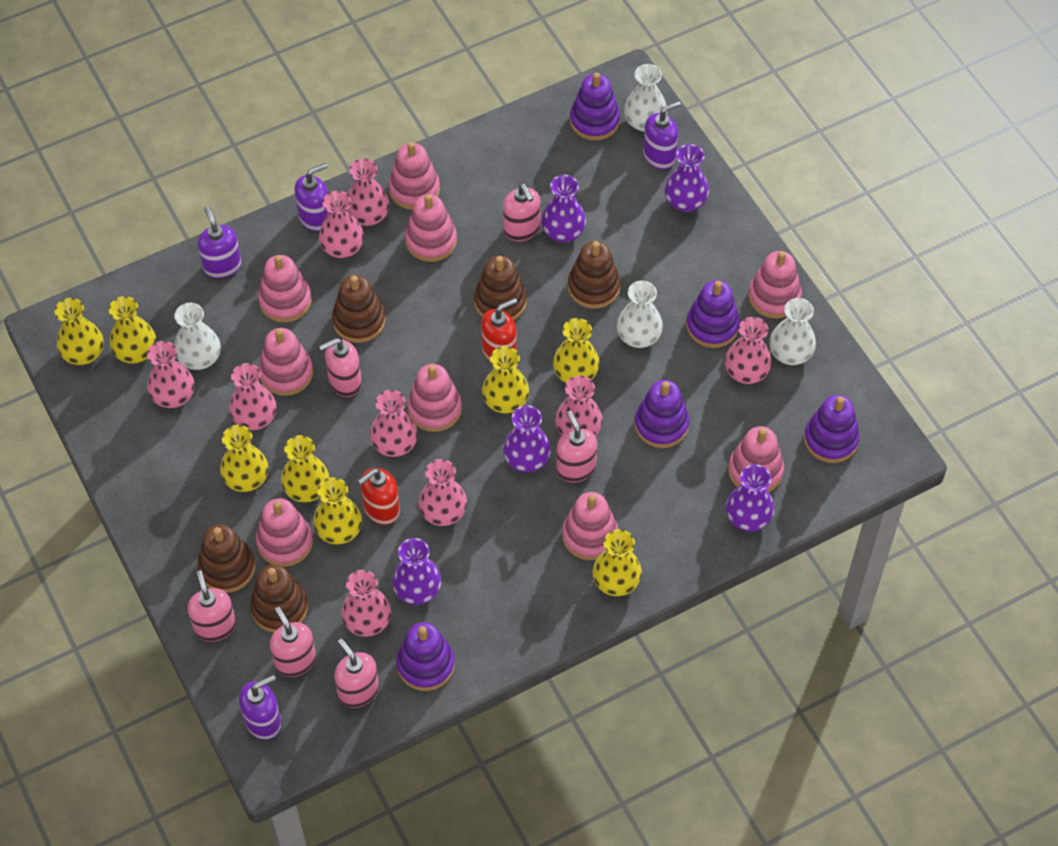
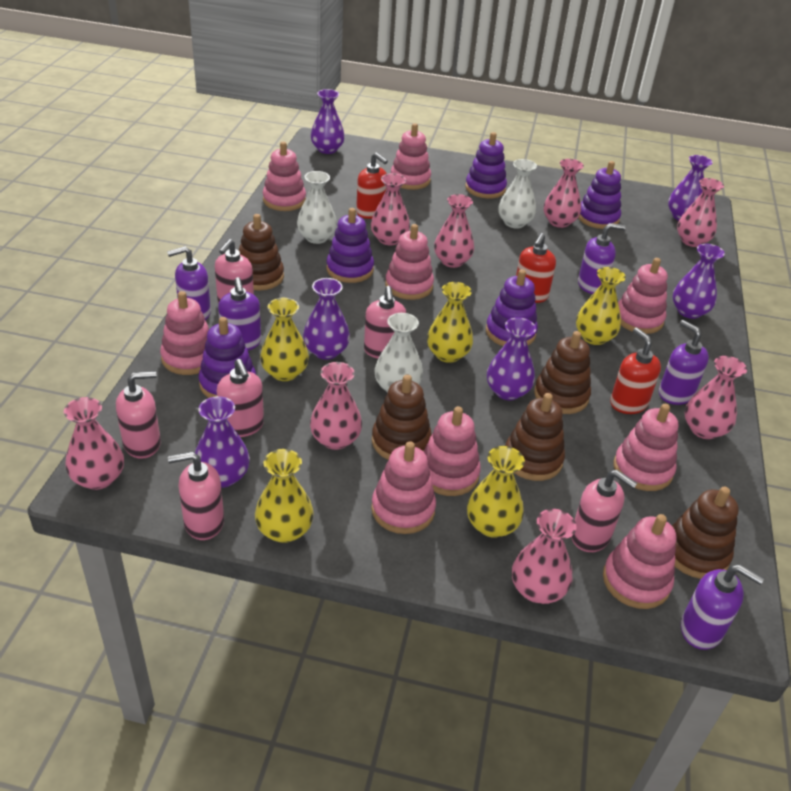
pink vase: [147,341,194,408] [229,363,277,430] [319,191,364,258] [341,570,391,637] [347,158,389,226] [370,390,418,457] [419,459,467,526] [555,375,603,436] [725,317,772,384] = 9 -> [64,397,124,490] [310,362,362,450] [371,173,410,246] [434,194,474,268] [512,509,576,604] [544,159,584,228] [677,178,724,247] [685,356,747,439] = 8
purple soap dispenser: [198,206,241,279] [239,675,281,740] [294,163,329,232] [643,101,681,170] = 4 -> [167,246,211,320] [218,277,261,350] [578,223,626,294] [659,320,709,405] [681,564,764,650] = 5
purple vase: [392,538,441,605] [503,405,551,472] [541,175,586,242] [665,144,709,212] [726,464,775,531] = 5 -> [195,396,250,488] [303,278,350,360] [311,89,345,154] [487,318,536,400] [668,155,713,221] [672,244,725,319] = 6
red soap dispenser: [358,468,400,525] [481,298,517,361] = 2 -> [356,153,388,219] [516,233,556,303] [610,328,661,414] = 3
white vase: [174,303,221,370] [617,281,663,348] [624,64,667,132] [769,298,816,365] = 4 -> [297,171,337,244] [375,313,423,393] [499,159,537,229] = 3
yellow vase: [54,298,104,365] [109,296,156,364] [220,425,268,492] [281,435,329,502] [313,477,362,544] [482,346,529,413] [553,318,600,383] [592,529,642,596] = 8 -> [255,449,314,543] [260,298,309,381] [427,282,473,363] [467,446,525,538] [576,267,626,345] = 5

